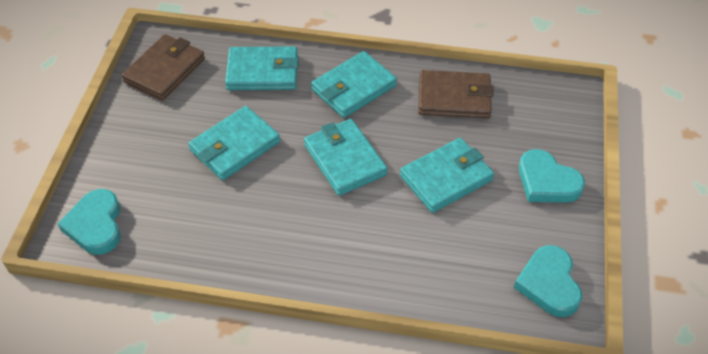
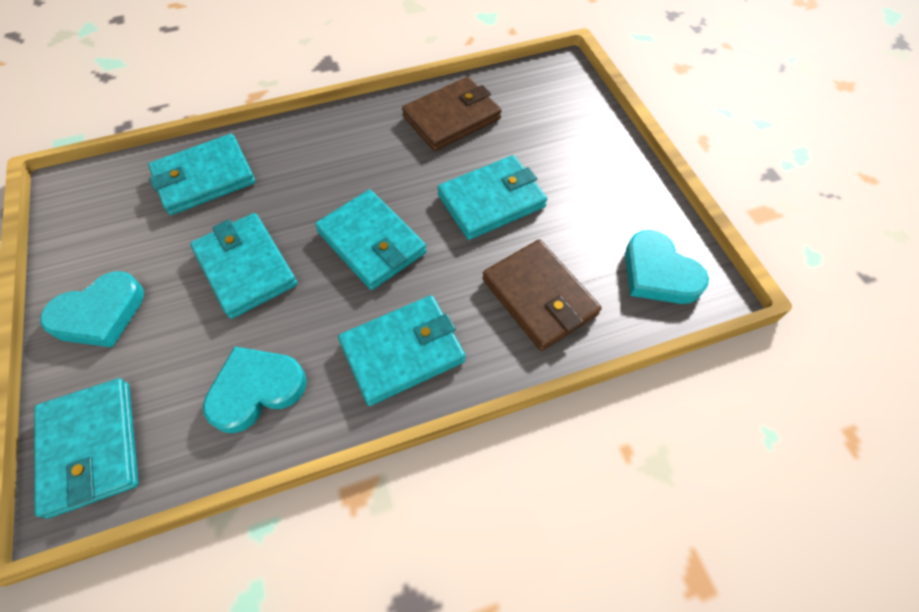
turquoise wallet: [188,106,280,180] [225,46,299,90] [304,119,388,196] [311,51,397,118] [400,138,494,213] = 5 -> [34,378,139,519] [148,134,256,215] [190,213,298,319] [315,190,427,290] [338,295,466,406] [437,155,547,240] = 6

